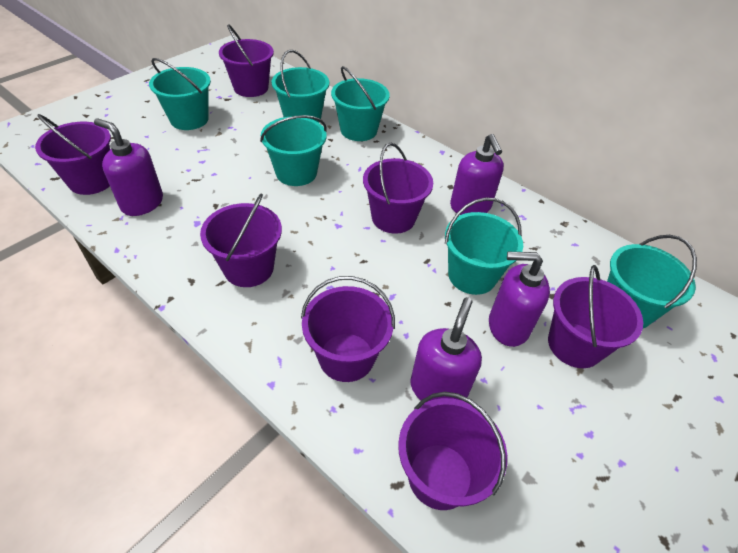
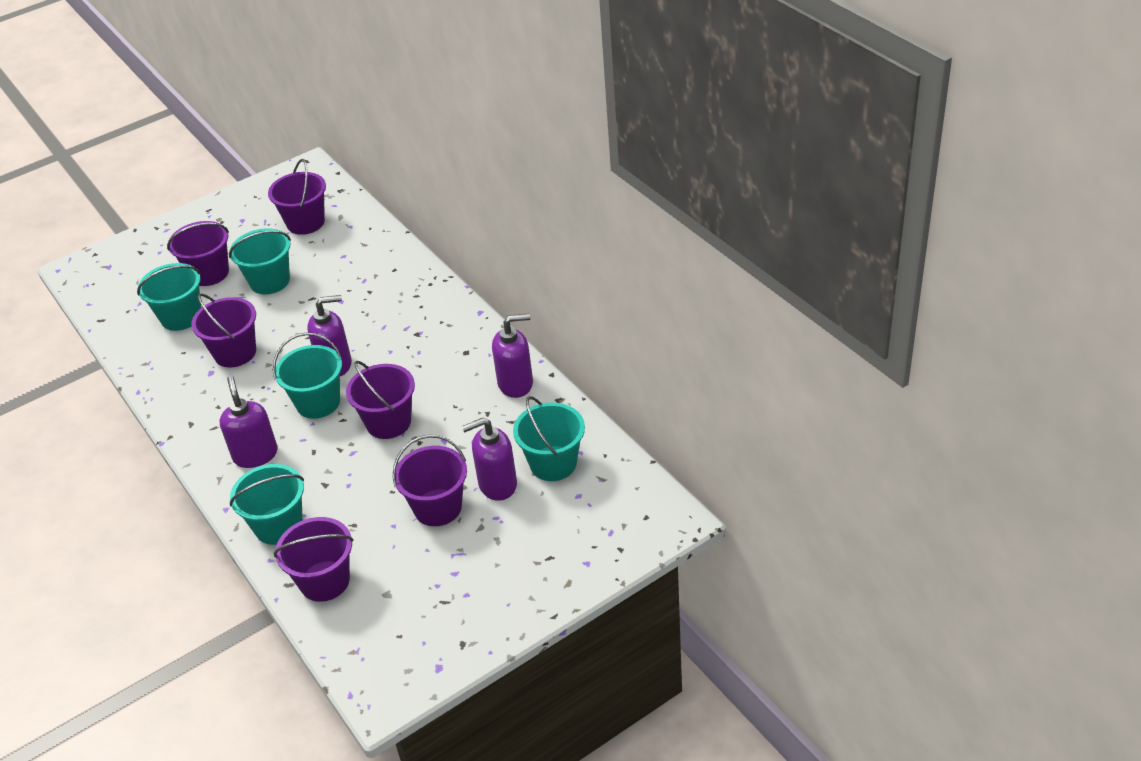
purple bucket: [35,114,111,195] [200,194,282,287] [219,24,274,97] [301,276,395,382] [363,143,433,234] [398,392,507,510] [548,265,643,368] = 7 -> [167,221,229,286] [192,293,256,367] [268,159,326,235] [274,517,354,602] [346,361,415,439] [393,435,467,526] = 6
turquoise bucket: [149,58,211,130] [260,115,327,186] [271,50,329,123] [331,66,390,141] [445,197,523,295] [607,235,697,328] = 6 -> [137,263,201,331] [229,228,291,294] [230,464,304,545] [273,333,342,419] [513,396,585,481] = 5

